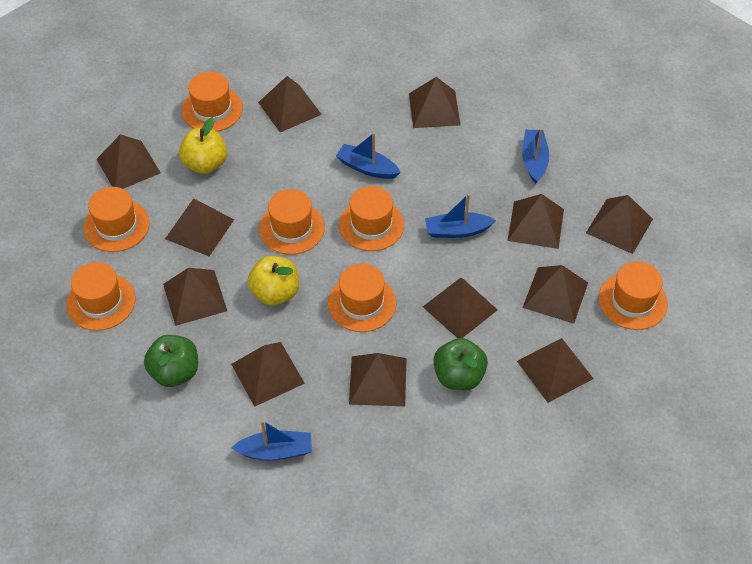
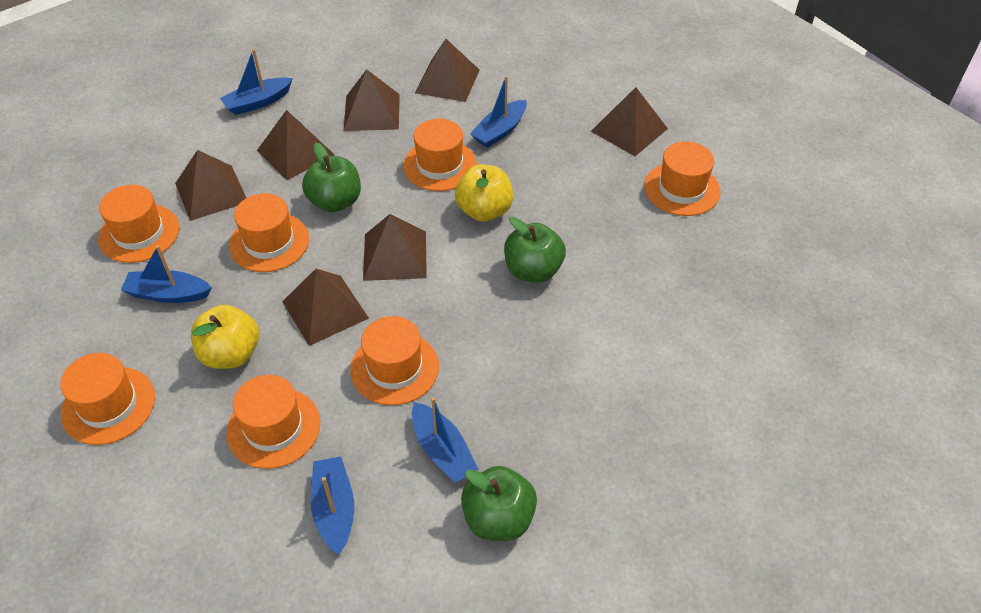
blue boat: [231,420,312,460] [336,133,401,179] [425,193,496,238] [522,128,550,184] = 4 -> [121,245,212,303] [220,49,293,115] [311,457,354,555] [412,397,478,483] [470,76,527,148] = 5
brown pyramid: [97,134,161,189] [163,268,227,326] [165,198,234,256] [231,342,305,407] [258,76,322,132] [349,353,407,406] [409,77,461,128] [423,278,497,338] [507,194,564,249] [517,338,594,403] [523,265,588,324] [586,195,653,254] = 12 -> [175,150,246,221] [257,110,335,180] [282,269,369,346] [343,69,400,131] [363,214,427,281] [415,39,480,102] [591,87,668,156] = 7
green apple: [144,335,198,387] [433,338,488,390] = 2 -> [302,143,361,212] [461,466,537,541] [504,217,566,283] = 3

